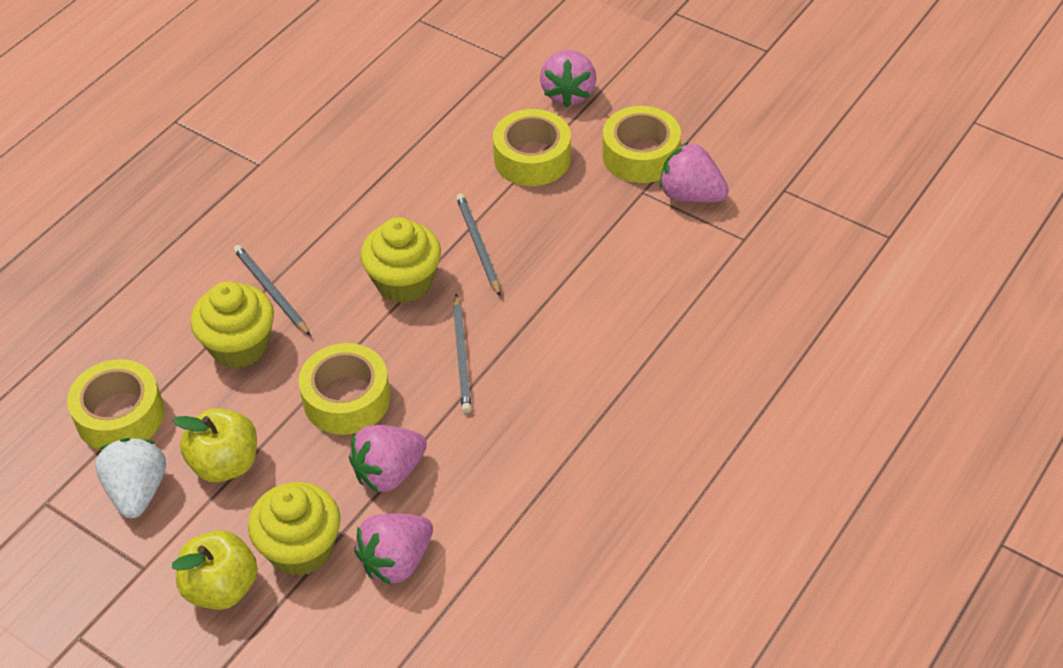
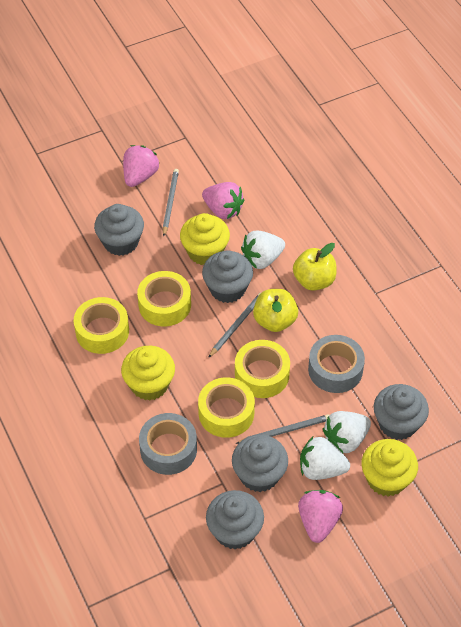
grey cupcake: none = 0 -> [94,204,144,256] [202,250,253,303] [206,490,264,550] [232,435,288,492] [374,384,429,440] = 5
grey tape: none = 0 -> [139,413,197,475] [308,335,365,393] = 2
pink strawberry: [349,425,427,493] [354,513,433,585] [540,50,596,107] [659,142,729,203] = 4 -> [123,145,159,187] [202,182,245,219] [298,490,343,543] = 3
white strawberry: [95,438,166,518] = 1 -> [241,231,285,269] [300,437,350,480] [323,411,371,453] = 3

